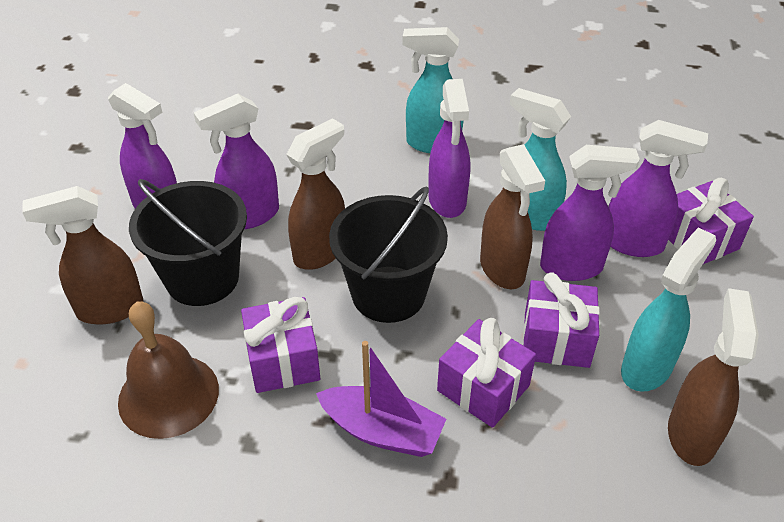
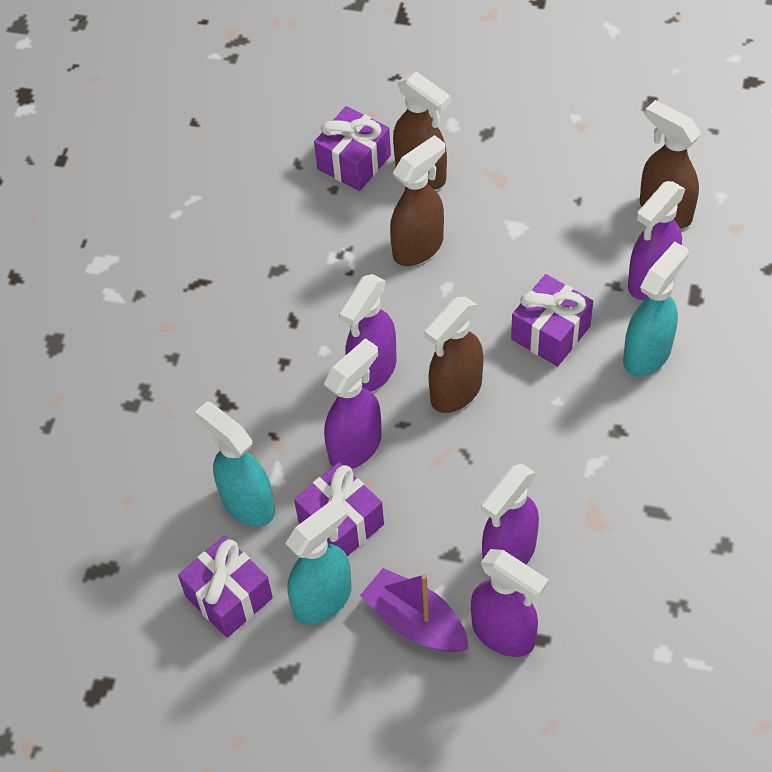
black bucket: [129,179,247,306] [329,186,448,323] = 2 -> none = 0
brown bell: [118,302,219,439] = 1 -> none = 0

